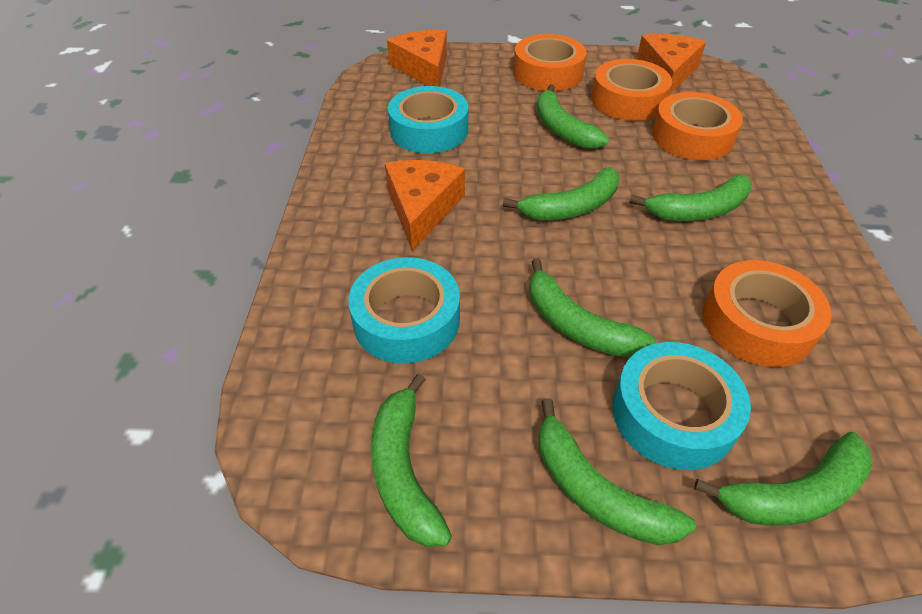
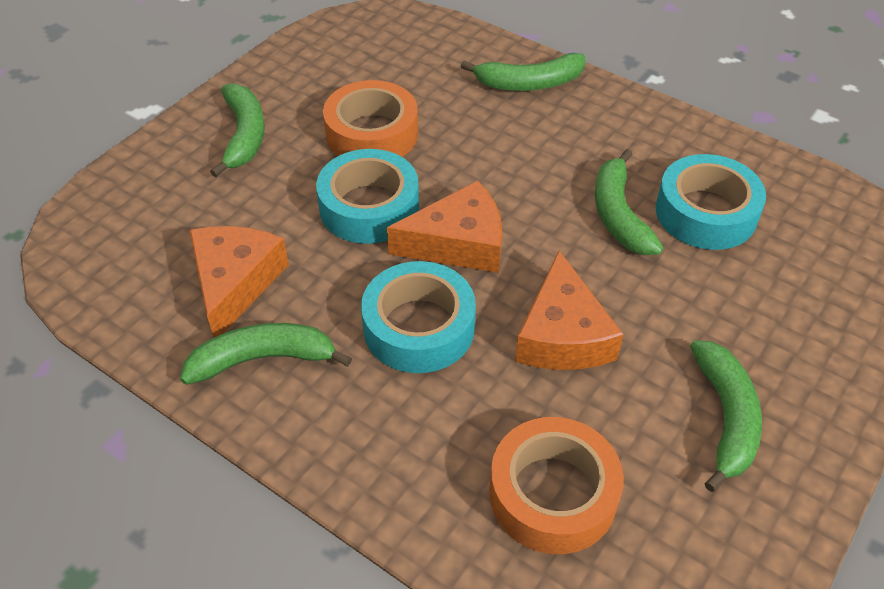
green banana: [371,374,452,547] [503,167,619,220] [529,258,656,357] [537,84,609,149] [538,398,696,545] [629,174,752,221] [694,432,873,526] = 7 -> [180,323,352,385] [210,83,265,177] [461,53,585,91] [595,149,663,255] [690,340,762,492] = 5
orange tape: [513,34,587,91] [591,59,672,121] [652,92,743,161] [703,260,831,367] = 4 -> [323,80,418,157] [489,417,624,554] = 2

